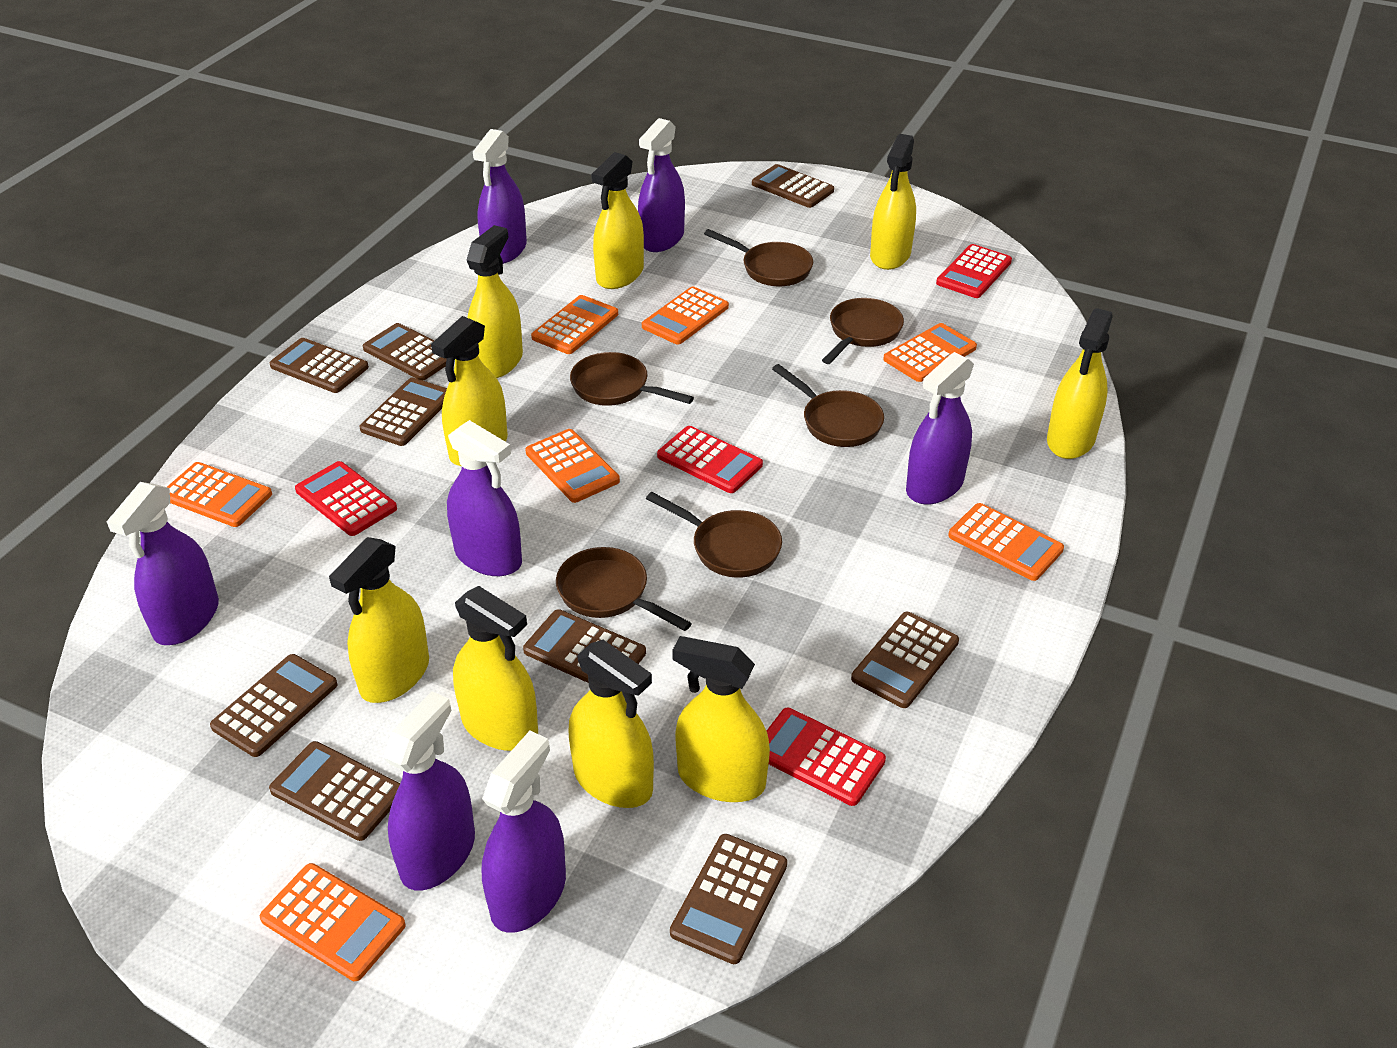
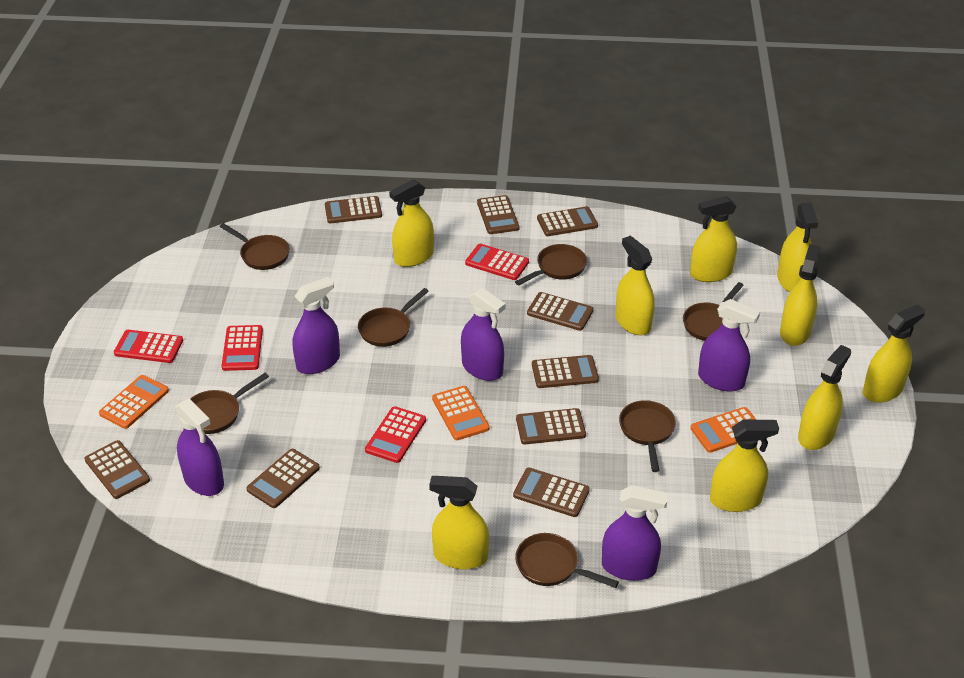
brown pan: [556,547,692,631] [570,352,694,406] [646,492,782,578] [704,229,813,286] [772,364,884,447] [822,298,904,364] = 6 -> [190,373,269,434] [220,223,290,270] [358,288,429,347] [515,244,587,285] [515,533,619,588] [619,400,676,472] [683,282,744,341] = 7
orange calculator: [167,462,272,527] [260,863,406,981] [525,429,620,503] [531,295,618,354] [642,287,729,344] [883,323,977,382] [948,503,1064,581] = 7 -> [99,375,169,429] [432,386,489,440] [690,407,756,453] = 3
purple spray bottle: [107,482,219,645] [383,691,475,891] [447,420,522,576] [473,129,527,264] [482,731,566,933] [638,118,685,252] [906,352,974,505] = 7 -> [175,398,224,496] [293,277,340,374] [461,287,506,381] [602,485,668,581] [698,299,760,392] = 5

